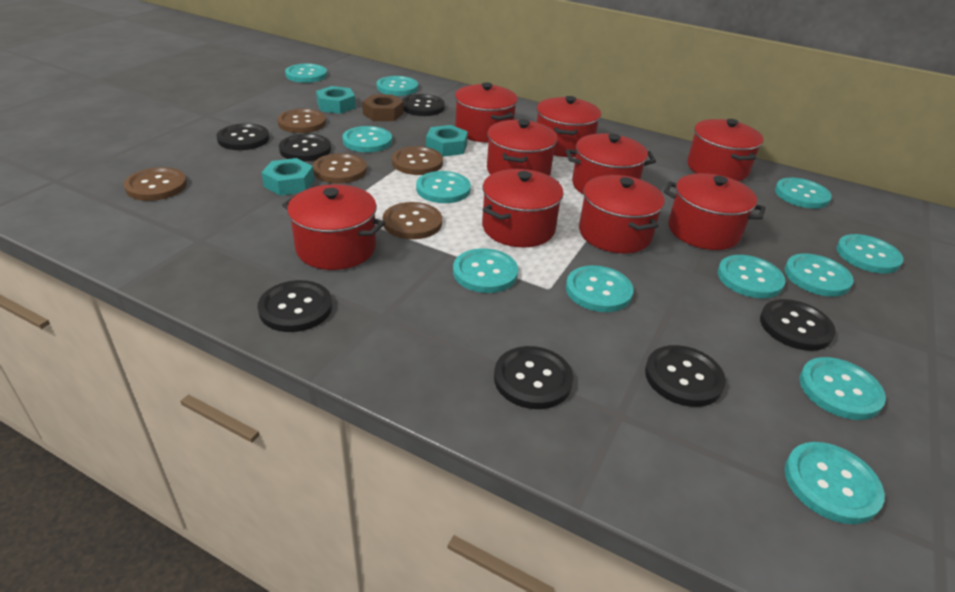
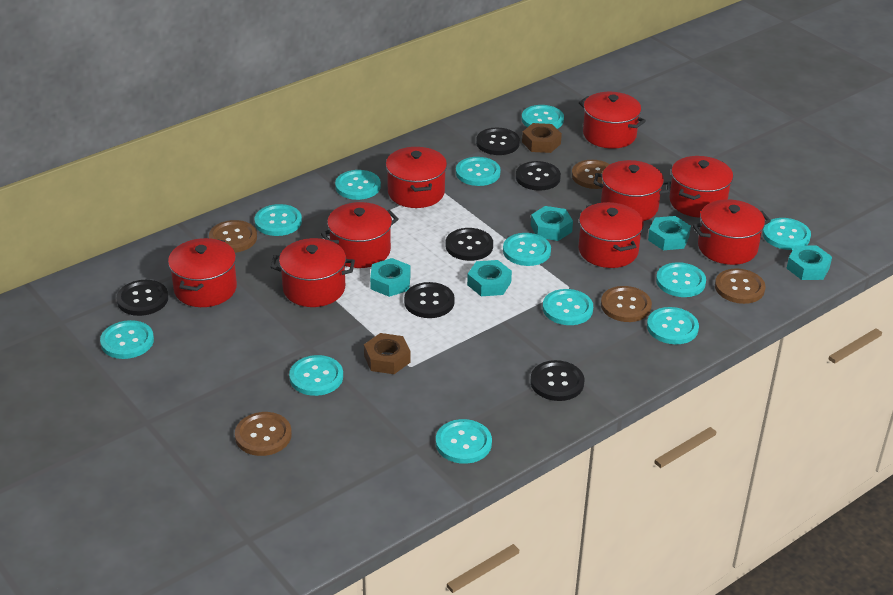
black button: [216,123,269,150] [258,280,332,332] [279,134,331,161] [402,94,445,116] [494,346,574,409] [645,345,726,407] [760,299,836,351] = 7 -> [117,280,168,316] [404,282,455,318] [446,228,493,261] [476,128,520,155] [516,161,561,191] [530,360,584,401] = 6
brown nut: [362,95,404,121] = 1 -> [364,333,410,374] [522,123,562,153] = 2
turquoise nut: [262,158,314,196] [316,86,356,114] [426,125,468,157] = 3 -> [370,258,410,297] [467,260,512,296] [531,206,573,241] [648,216,691,250] [786,246,832,280] = 5

